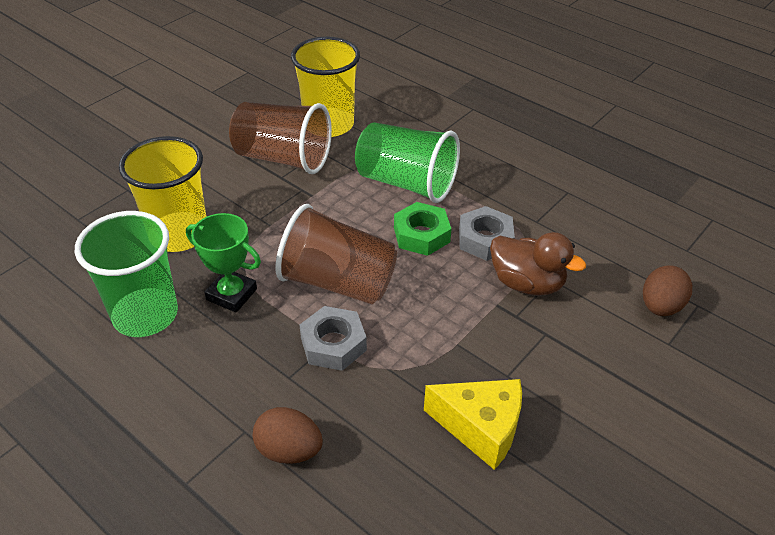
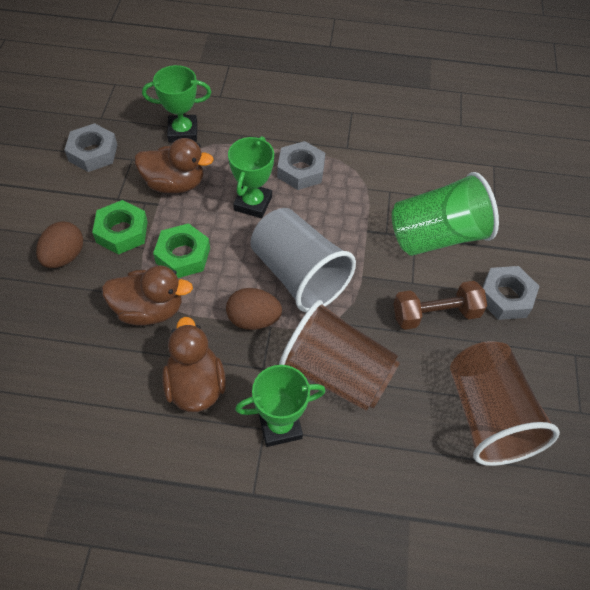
brown duck: [490,232,586,296] = 1 -> [102,265,193,326] [134,138,214,194] [162,317,226,412] = 3
brown dumbbell: none = 0 -> [394,281,487,330] = 1
green cup: [75,211,178,337] [355,122,460,203] = 2 -> [392,172,499,256] = 1
green nut: [394,202,451,256] = 1 -> [92,200,148,255] [153,223,210,278] = 2
green trophy: [186,213,261,313] = 1 -> [142,65,211,143] [228,136,274,218] [235,365,326,447] = 3
grey cup: none = 0 -> [250,208,356,312] = 1
grey nut: [300,306,367,371] [459,206,515,261] = 2 -> [64,123,117,172] [277,141,325,190] [482,266,539,320] = 3
yellow cheese: [424,379,522,470] = 1 -> none = 0
yellow cup: [119,136,206,252] [291,37,360,137] = 2 -> none = 0

